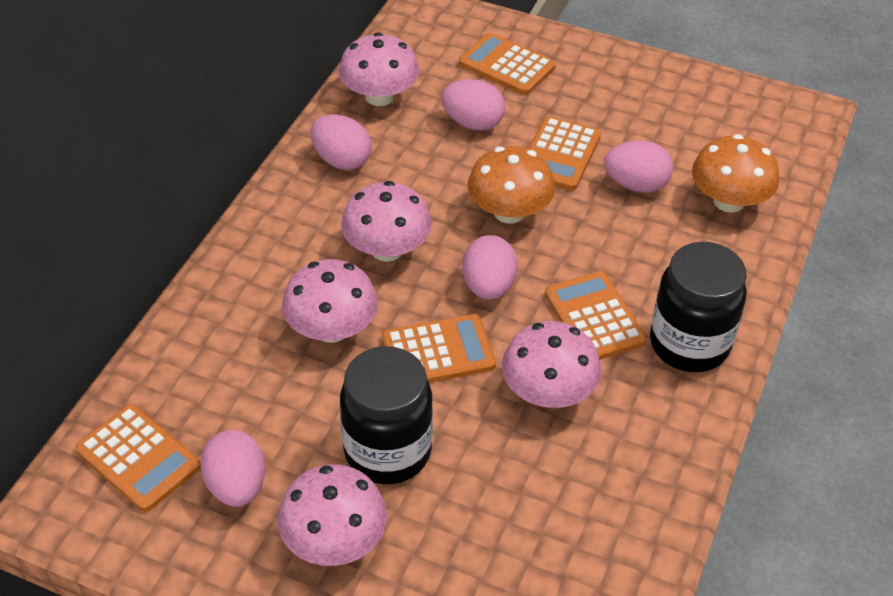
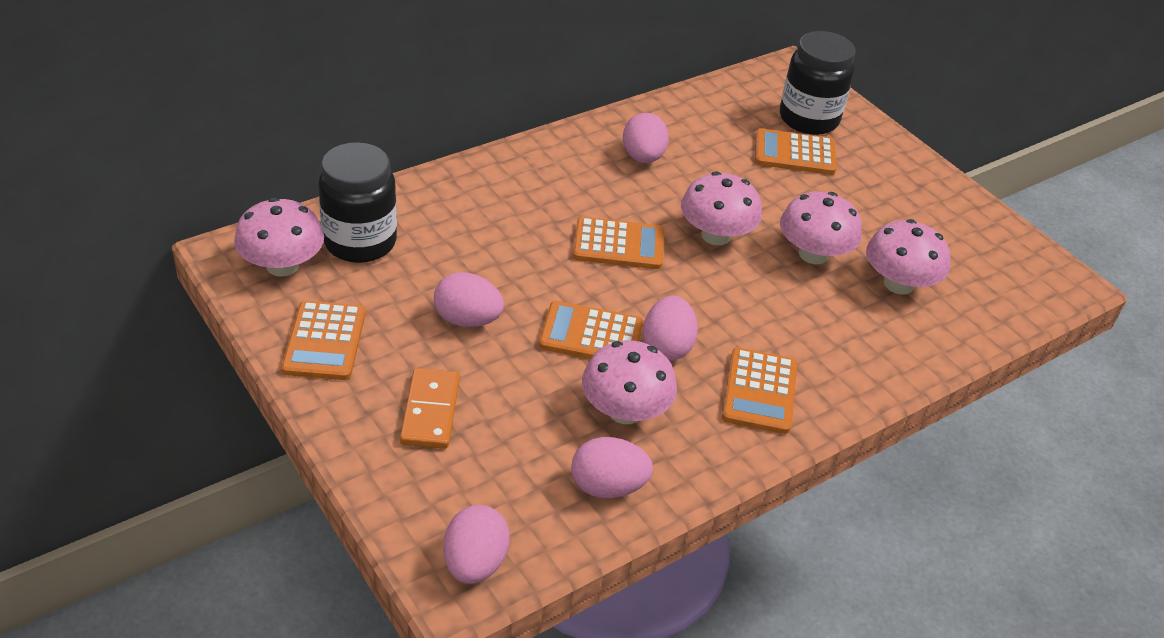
orange domino: none = 0 -> [400,368,460,449] = 1
orange mushroom: [468,146,555,224] [692,134,779,213] = 2 -> none = 0

